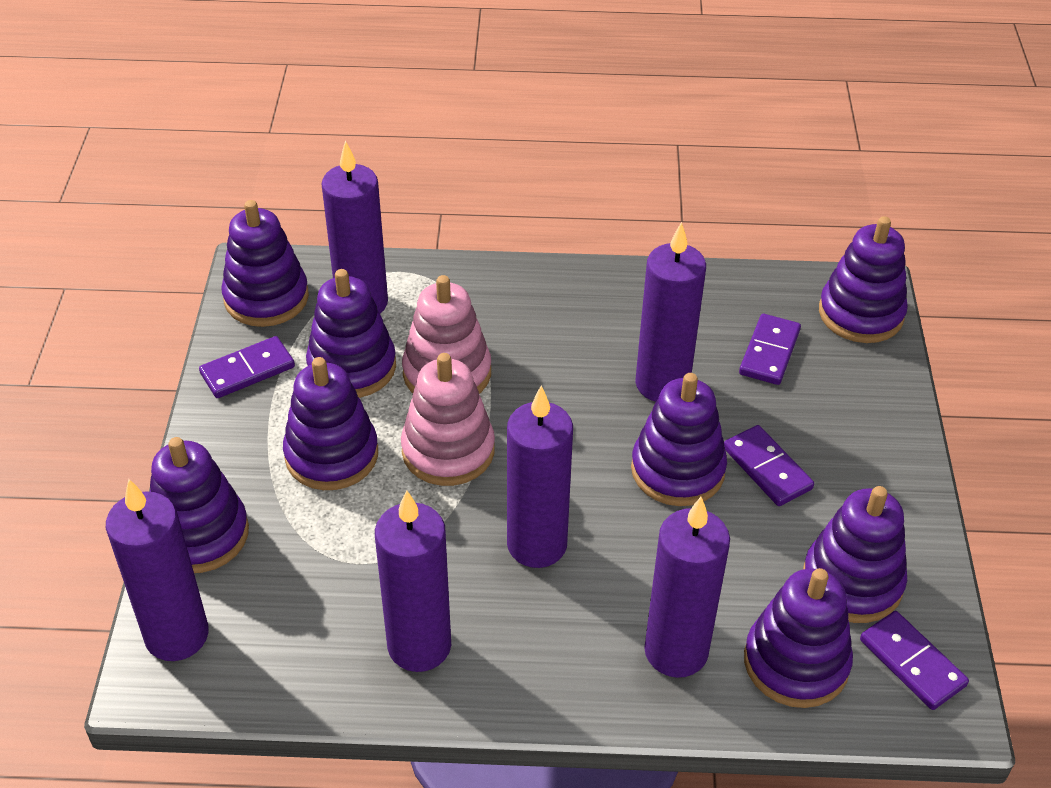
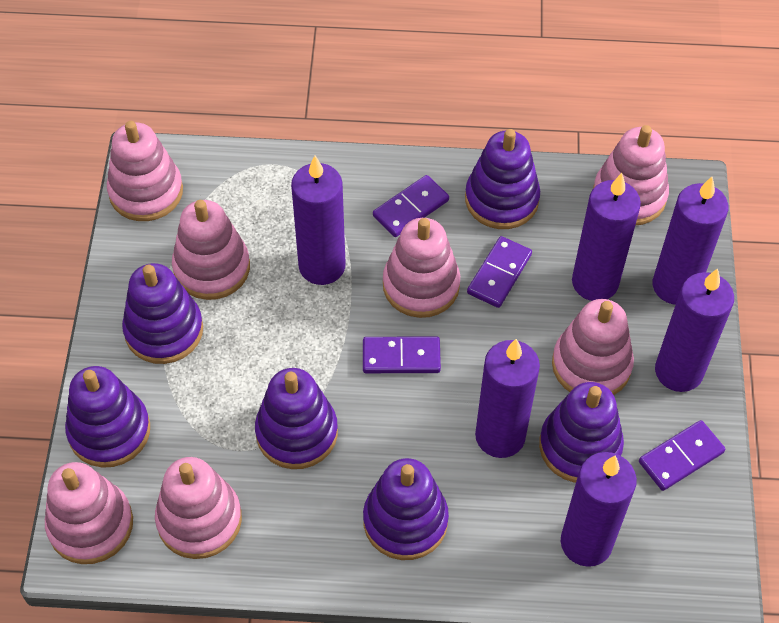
pink stacking toy: [401,353,495,486] [402,275,491,394] = 2 -> [45,462,133,564] [107,121,183,221] [155,457,242,559] [172,200,250,300] [383,218,460,318] [552,299,634,395] [593,125,669,225] = 7
purple stacking toy: [150,437,249,573] [221,200,309,327] [283,357,378,490] [306,269,396,398] [631,373,727,506] [744,568,853,708] [803,486,907,623] [819,216,908,343] = 8 -> [65,366,150,468] [122,263,203,364] [255,368,338,469] [363,458,449,560] [465,129,540,229] [539,382,624,483] = 6

